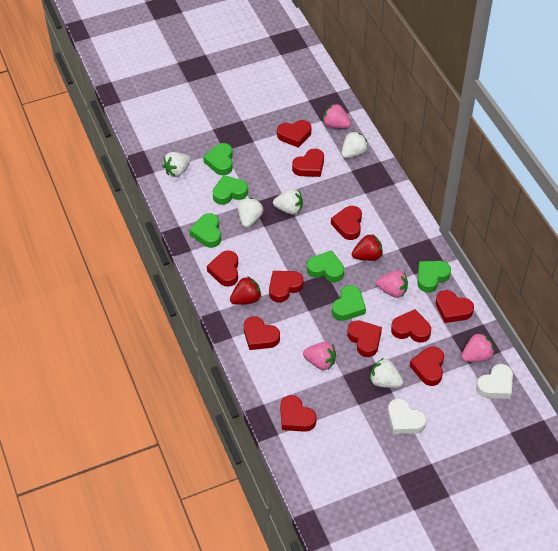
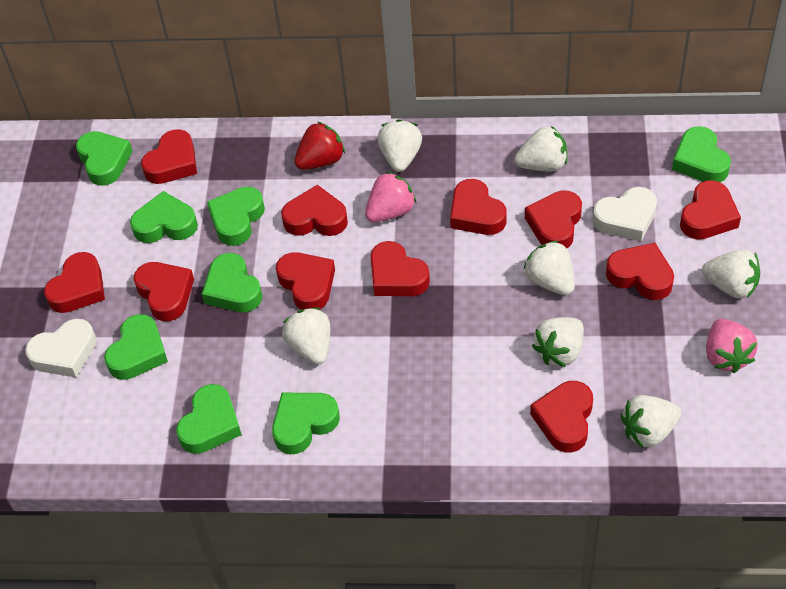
green heart: [189,213,221,248] [203,143,233,175] [213,175,248,205] [307,250,344,282] [332,285,366,321] [417,261,451,293] = 6 -> [76,131,132,186] [104,314,168,380] [130,191,198,243] [176,384,242,454] [202,253,263,312] [207,187,265,246] [272,393,340,454] [672,126,731,182] = 8
pink strawberry: [303,342,336,370] [323,104,351,129] [376,270,408,298] [461,333,494,362] = 4 -> [365,172,416,222] [706,319,758,373] = 2
red strawberry: [230,276,261,305] [352,234,383,261] = 2 -> [294,121,345,170] = 1
white strawberry: [163,152,191,177] [238,198,263,228] [273,189,303,215] [341,131,368,158] [370,358,403,388] = 5 -> [282,307,330,365] [377,119,422,172] [514,126,567,171] [523,241,575,295] [532,317,584,367] [620,395,681,448] [702,249,760,298] = 7

